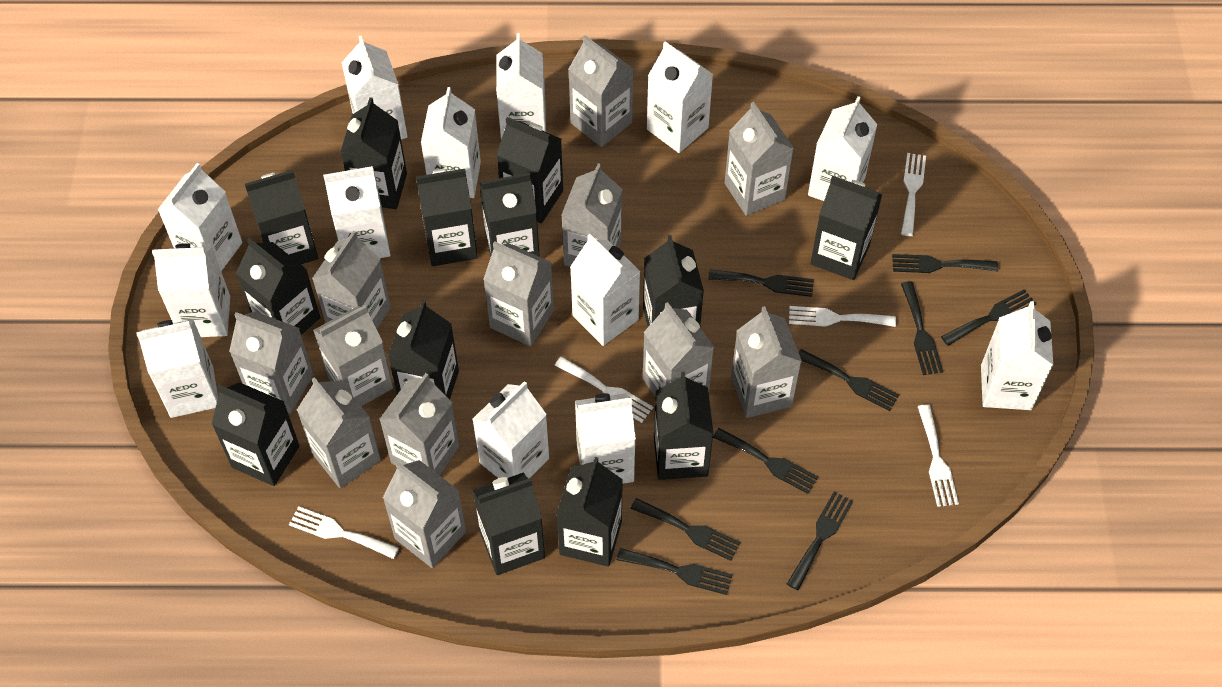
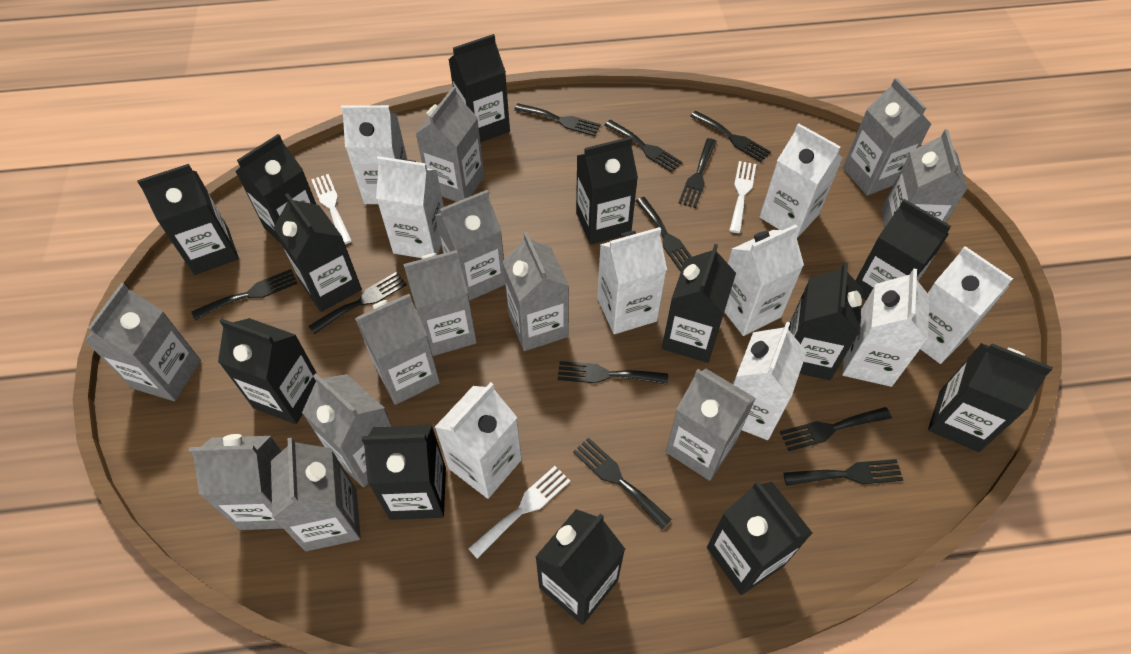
black fork: [617,548,733,595] [631,498,741,561] [708,270,814,297] [713,428,818,494] [787,492,853,591] [799,349,899,411] [892,254,998,273] [901,281,943,375] [941,289,1036,346] = 9 -> [192,269,298,320] [308,272,407,334] [514,103,601,136] [558,361,668,385] [573,437,672,529] [604,120,682,173] [636,197,692,272] [679,138,717,208] [691,111,771,162] [780,407,892,451] [783,459,903,486] = 11
white carton: [136,319,218,418] [152,243,230,337] [157,163,242,271] [323,166,390,258] [341,36,407,139] [421,87,481,198] [472,381,549,479] [496,33,546,139] [570,234,641,346] [575,393,636,484] [647,41,713,153] [808,96,878,201] [981,301,1053,410] = 13 -> [341,105,407,204] [376,156,444,258] [435,382,522,499] [597,227,667,334] [724,224,804,336] [733,322,807,440] [760,123,843,238] [842,268,929,387] [921,246,1013,364] = 9
white fork: [289,506,399,559] [554,356,653,423] [789,306,896,327] [901,153,926,236] [918,404,959,507] = 5 -> [311,174,352,244] [468,466,570,559] [729,161,756,233] = 3

